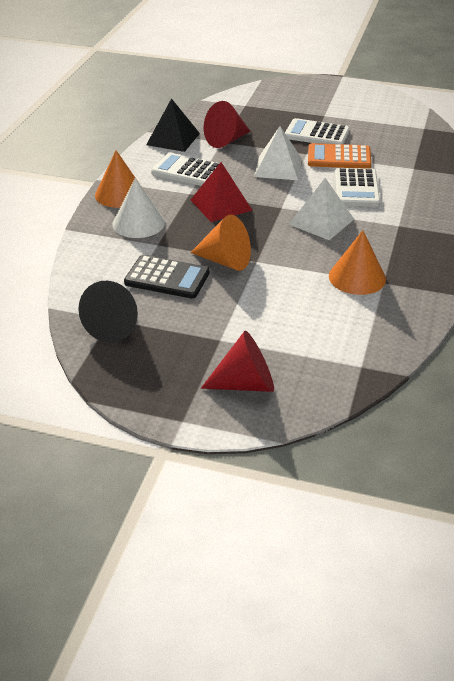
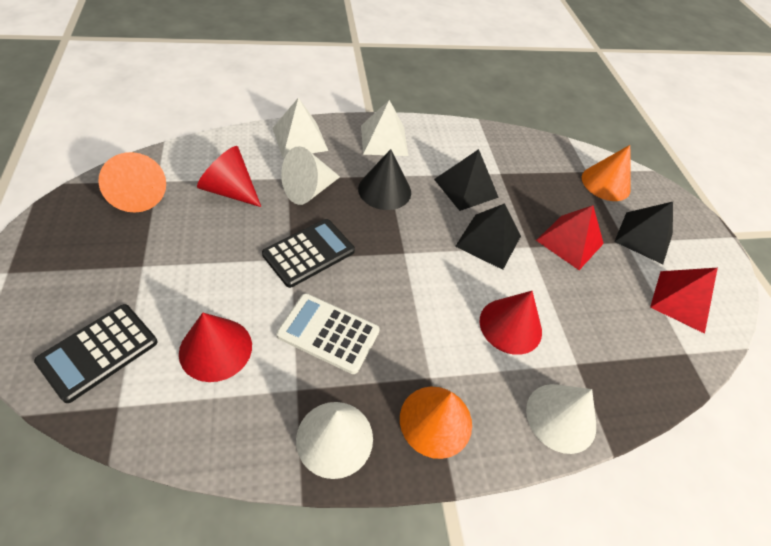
black calculator: [124,255,210,299] = 1 -> [34,304,158,403] [262,219,355,288] = 2
black pyramid: [146,98,200,152] = 1 -> [434,149,499,211] [455,203,521,270] [614,202,673,264] = 3
orange calculator: [308,143,371,169] = 1 -> none = 0
red cone: [201,331,274,392] [204,101,250,148] = 2 -> [179,313,252,382] [197,146,261,207] [479,291,542,355] = 3
red pyramid: [191,162,253,222] = 1 -> [536,205,604,270] [650,268,718,334] = 2
white calculator: [151,153,219,186] [285,118,350,144] [335,168,380,207] = 3 -> [276,293,380,374] = 1
white cone: [112,178,165,238] = 1 -> [281,146,340,205] [296,402,373,479] [526,384,596,454] = 3

